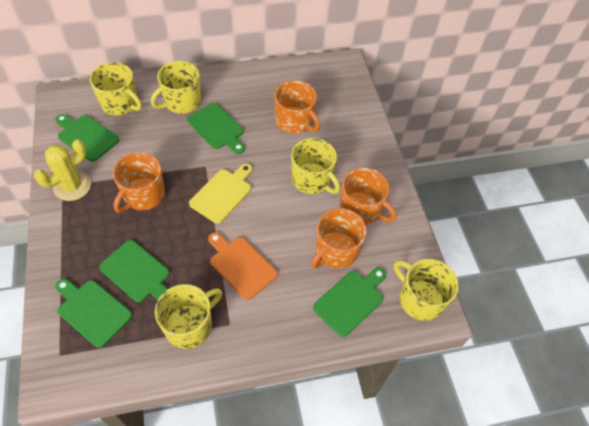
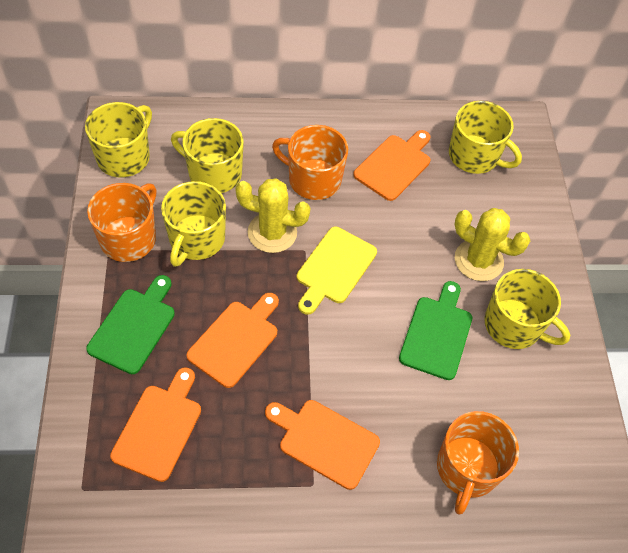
green cutting board: [55,114,119,162] [55,279,132,348] [99,240,170,302] [187,103,245,154] [313,268,386,337] = 5 -> [86,275,175,374] [399,281,472,380] = 2
orange cutting board: [208,232,278,300] = 1 -> [110,367,201,482] [186,293,279,388] [265,400,380,490] [353,130,430,201] = 4
orange mug: [113,152,165,213] [274,80,320,134] [311,208,367,268] [340,168,396,225] = 4 -> [87,183,157,262] [272,125,348,200] [437,411,519,515] = 3
yellow cactus: [34,139,91,201] = 1 -> [235,178,311,253] [454,208,530,281] = 2

